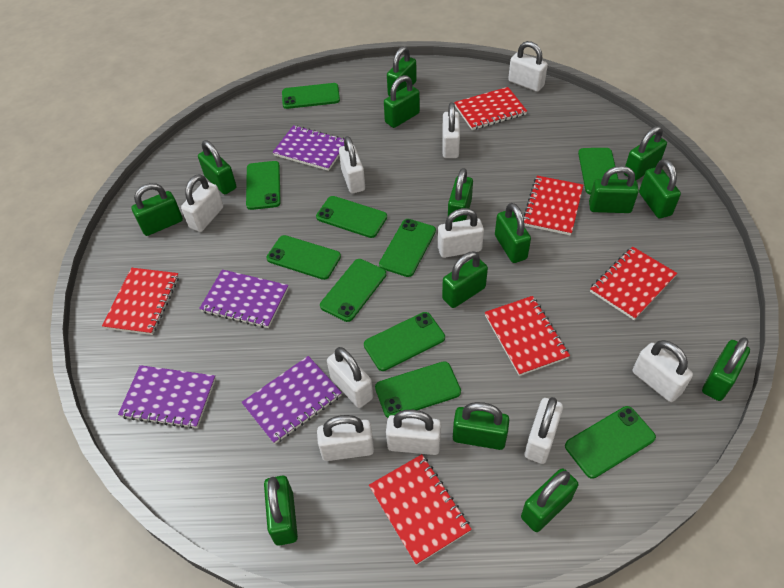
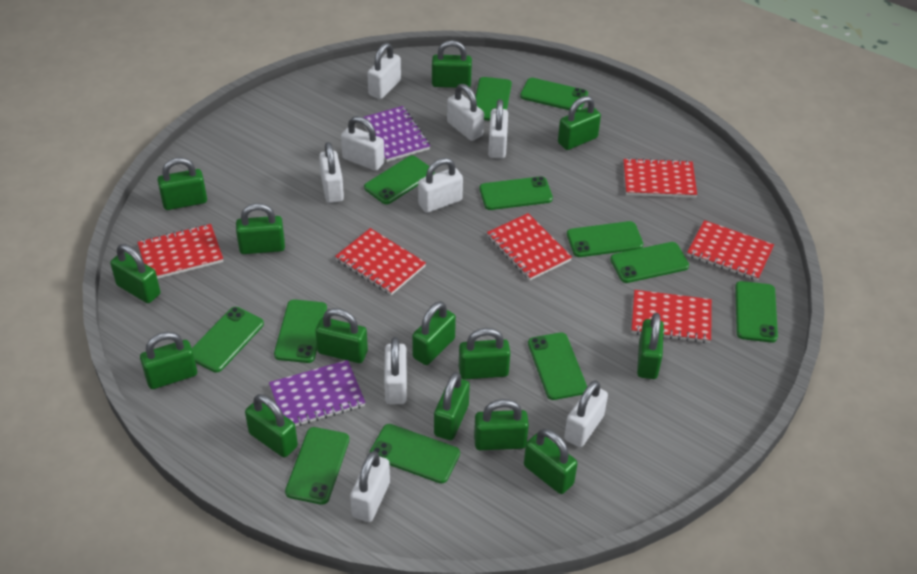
green phone: [246,161,281,210] [267,235,341,280] [282,83,340,109] [316,196,387,238] [320,259,386,322] [364,312,445,371] [375,361,461,418] [379,219,436,277] [565,406,656,479] [578,148,618,195] = 10 -> [192,307,264,372] [274,300,327,363] [285,427,349,505] [364,156,434,204] [370,424,460,484] [475,77,512,121] [479,176,553,210] [520,78,588,112] [528,332,587,400] [567,221,643,257] [610,242,689,283] [735,281,778,343] = 12
purple notebook: [118,365,216,429] [199,269,288,328] [241,356,342,444] [273,125,344,171] = 4 -> [269,360,366,426] [364,106,430,162] = 2
white padlock: [181,174,224,232] [317,415,374,461] [327,347,373,408] [339,136,365,193] [386,410,441,455] [438,208,484,258] [442,102,460,158] [508,41,548,92] [525,397,563,464] [632,340,693,402] = 10 -> [319,142,344,203] [341,116,385,171] [350,451,390,522] [367,43,401,99] [384,337,407,404] [418,158,463,213] [447,84,484,141] [488,99,508,158] [564,380,608,447] = 9

